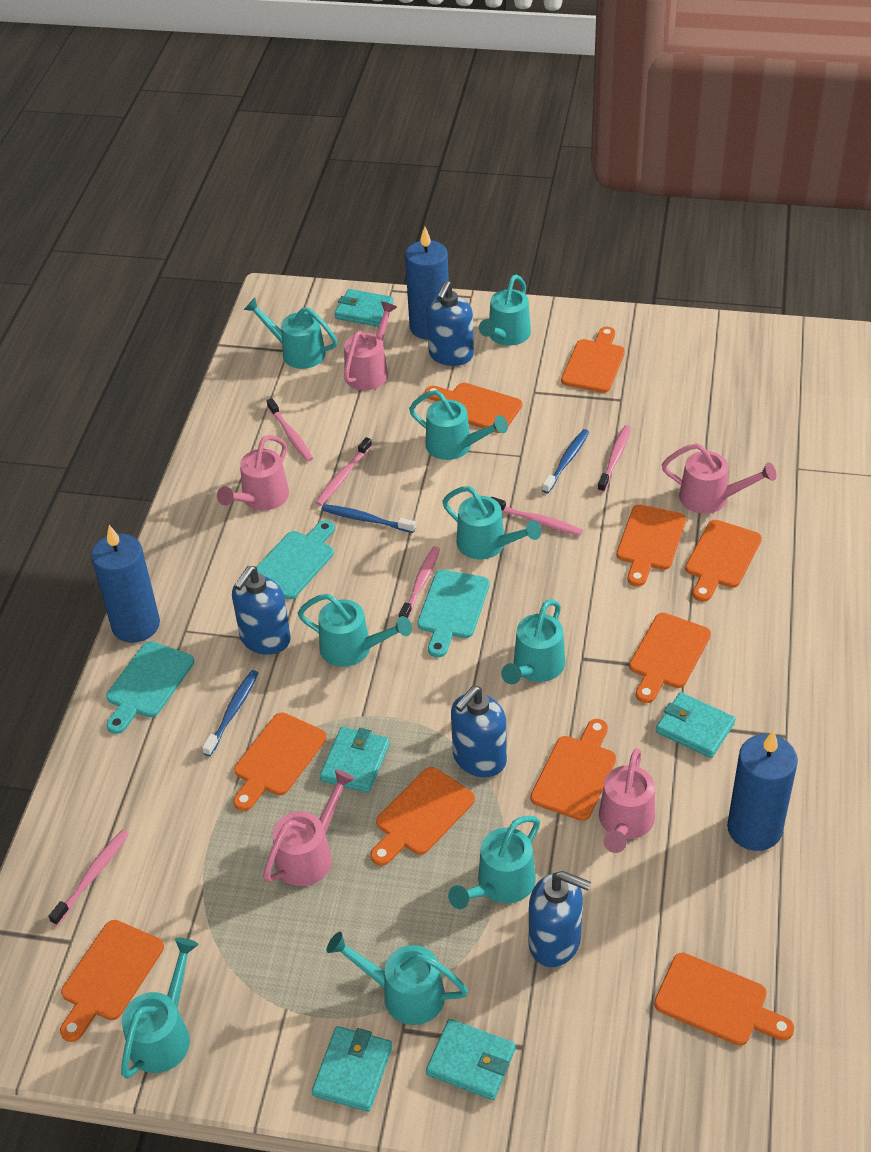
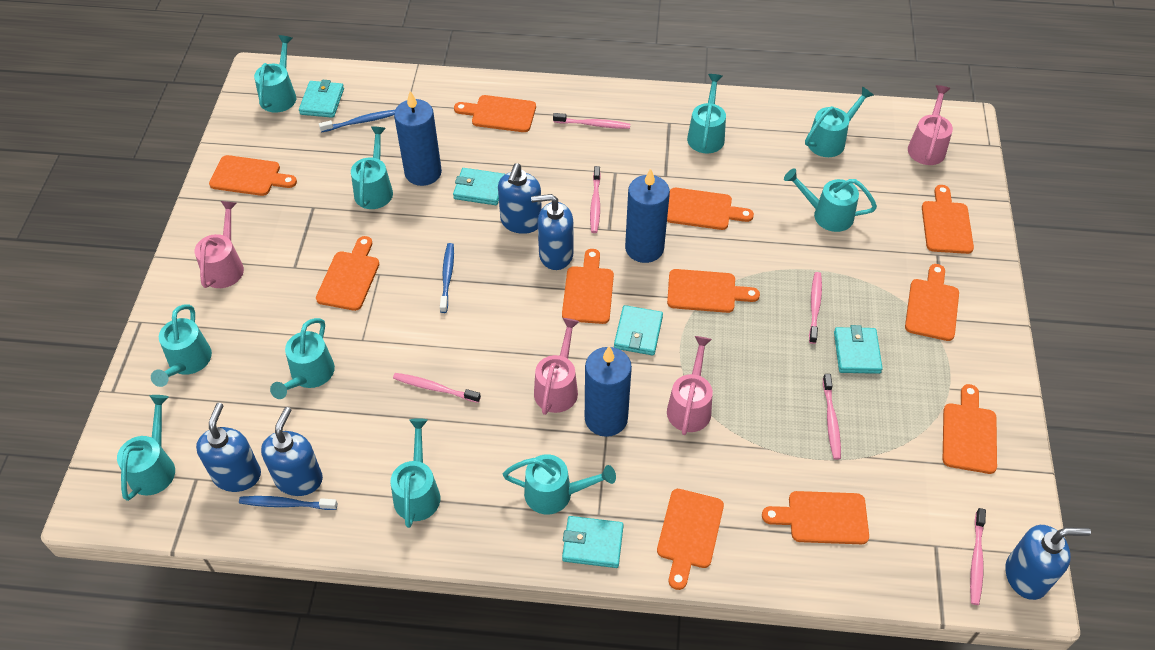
blue soap dispenser: [232,566,291,655] [427,281,474,366] [451,686,507,777] [529,871,591,967] = 4 -> [196,403,261,492] [261,407,323,496] [498,163,542,234] [531,194,574,270] [1005,525,1091,600] = 5
orange cutting board: [60,920,164,1042] [233,712,327,811] [371,767,475,866] [425,383,522,433] [531,719,616,821] [561,327,625,393] [617,505,686,587] [629,613,711,703] [654,953,794,1046] [685,520,762,602] = 10 -> [209,155,297,196] [316,236,379,311] [454,95,536,132] [562,249,614,324] [657,489,724,590] [667,188,754,230] [667,269,760,313] [762,491,869,544] [905,264,959,341] [922,185,974,254] [943,384,997,474] = 11
pink watering can: [217,435,289,511] [263,769,355,886] [344,302,397,390] [599,748,655,853] [662,443,777,514] = 5 -> [195,201,244,288] [534,318,580,415] [667,336,713,435] [908,85,953,165] = 4
turquoise cutting board: [106,641,194,734] [257,520,335,600] [417,570,490,657] = 3 -> none = 0
turquoise watering can: [121,938,198,1079] [244,298,338,369] [298,594,412,667] [327,932,468,1025] [409,390,508,460] [442,486,541,559] [448,816,540,909] [479,275,531,346] [501,599,565,684] = 9 -> [117,395,175,501] [151,304,212,387] [254,35,296,113] [270,318,335,399] [351,126,393,209] [391,418,440,528] [502,454,616,514] [687,74,726,153] [784,168,877,232] [805,86,874,157] = 10

